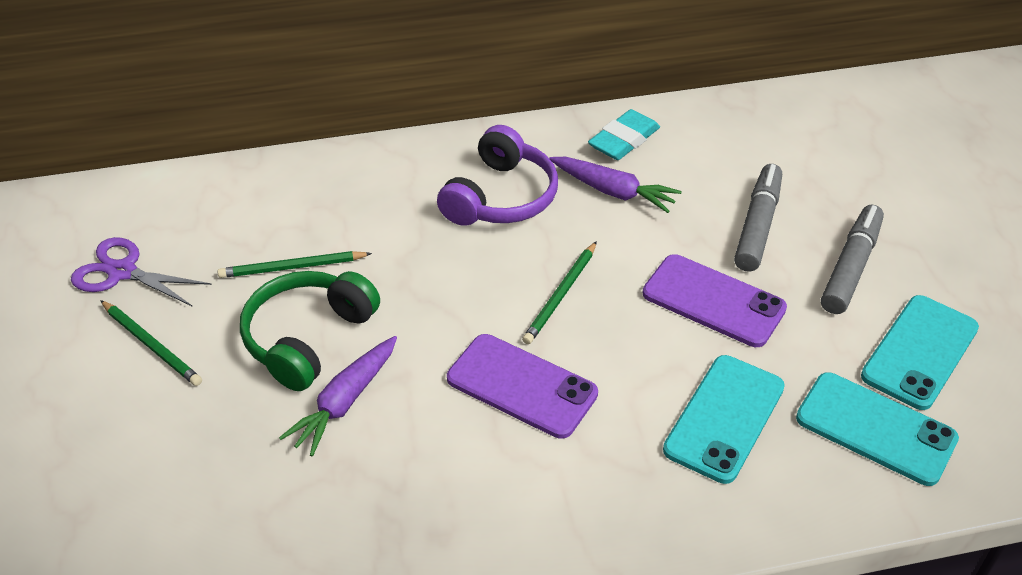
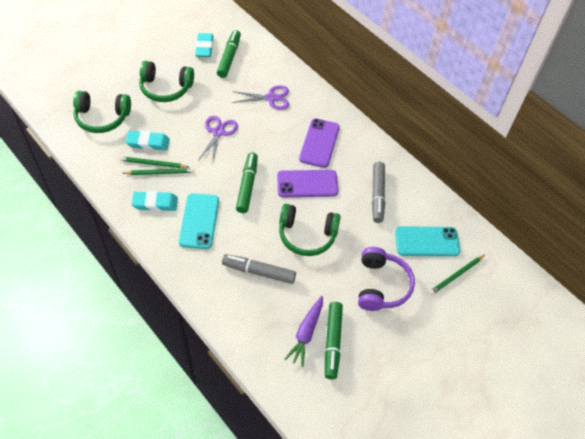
green headphones: [240,271,380,391] = 1 -> [73,91,131,133] [139,61,194,102] [279,204,341,256] = 3
green marker: none = 0 -> [217,30,241,78] [236,153,258,213] [325,302,343,380] = 3
purple carrot: [279,336,397,457] [549,157,682,213] = 2 -> [285,296,323,367] = 1
purple scissors: [71,237,212,307] = 1 -> [198,116,238,165] [232,85,289,110] = 2
turquoise eraser: [588,109,660,160] = 1 -> [126,131,170,150] [132,191,178,211] [195,33,213,57] = 3
turquoise phone: [663,355,785,484] [796,372,959,486] [861,295,979,410] = 3 -> [179,193,219,249] [395,226,461,256] = 2

